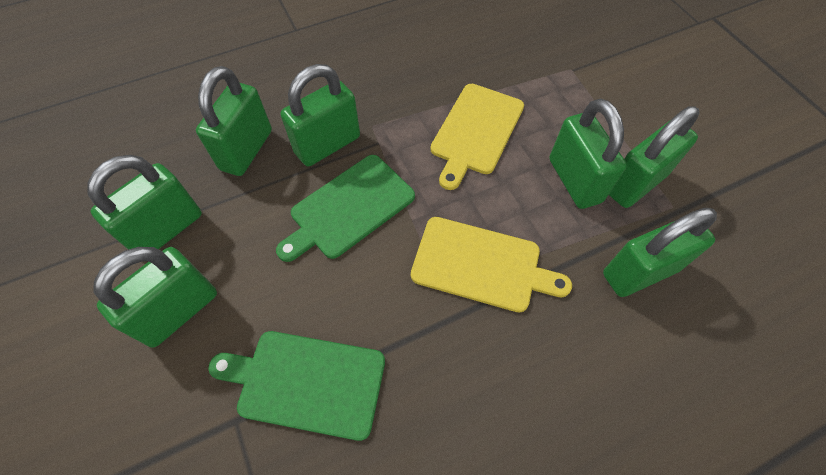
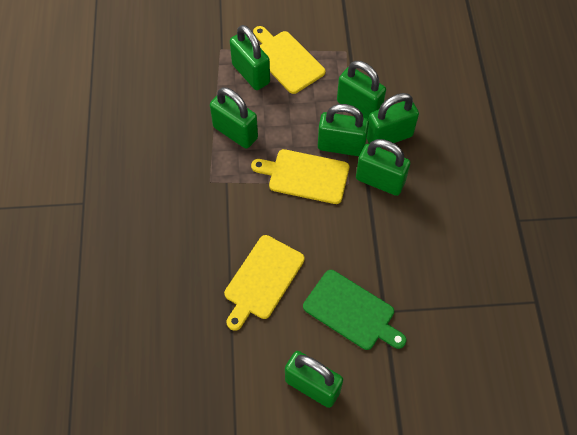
green cutting board: [208,331,385,441] [276,155,415,262] = 2 -> [303,270,407,350] = 1
yellow cutting board: [411,217,572,313] [430,84,524,190] = 2 -> [224,235,305,331] [251,149,349,204] [253,26,325,94] = 3

